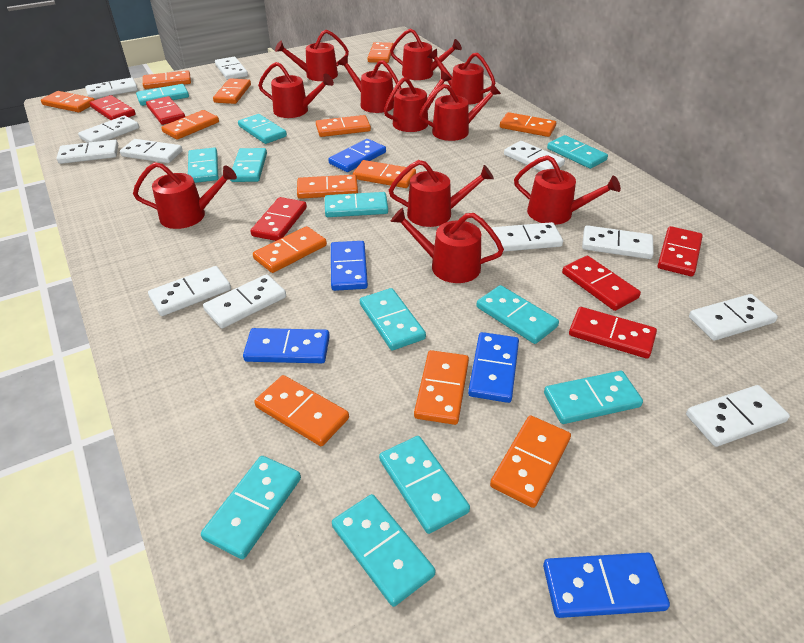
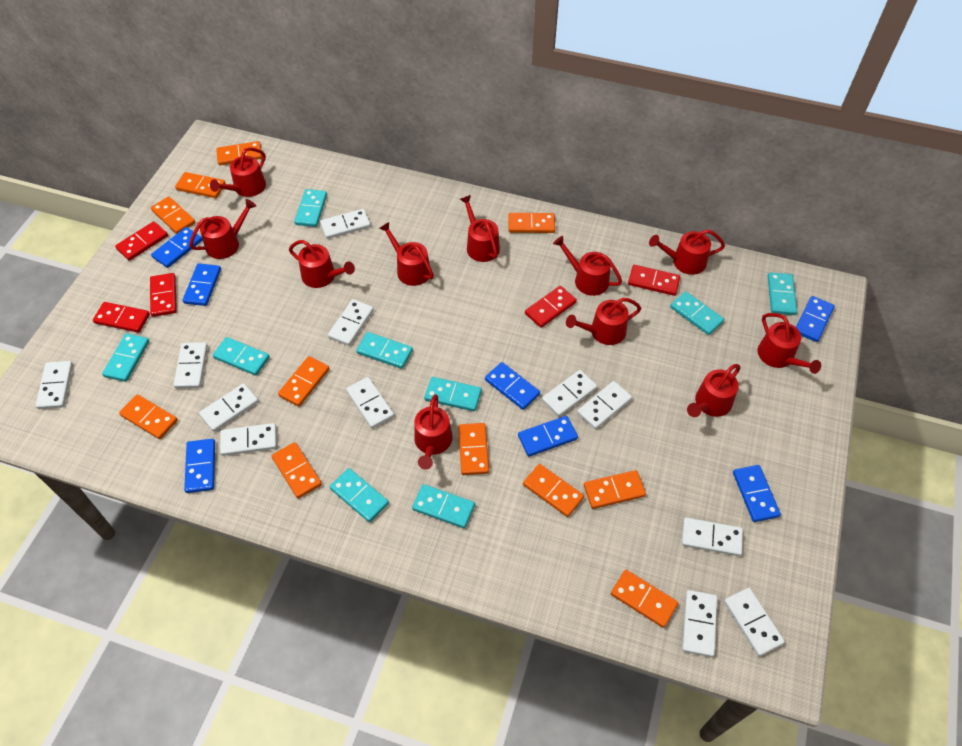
blue domino: [243,328,330,363] [328,139,386,172] [331,241,368,291] [468,332,519,403] [543,552,670,618] = 5 -> [151,227,203,268] [183,263,221,306] [184,439,215,493] [485,362,540,410] [518,416,578,457] [733,465,781,522] [796,296,835,342] = 7
orange domino: [41,91,95,113] [143,70,191,89] [161,110,219,140] [213,78,251,104] [253,226,327,273] [254,375,349,446] [297,175,358,199] [316,115,371,137] [353,160,416,188] [367,42,393,63] [414,350,469,425] [490,415,571,508] [500,112,556,137] = 13 -> [119,394,178,439] [151,197,196,234] [175,172,226,198] [216,141,262,165] [272,442,322,499] [278,356,330,407] [458,423,489,475] [508,213,555,233] [523,464,584,517] [584,470,646,509] [611,570,678,628] = 11
red domino: [90,95,136,120] [146,96,185,125] [250,197,307,241] [562,256,641,311] [569,307,657,359] [658,226,703,276] = 6 -> [93,302,150,333] [115,221,168,261] [150,273,177,317] [525,286,577,328] [628,265,680,296] = 5
turquoise domino: [136,84,189,106] [188,148,218,183] [201,456,301,559] [230,148,267,182] [238,114,287,144] [325,192,388,217] [332,494,436,607] [360,288,426,350] [379,436,470,534] [476,285,559,344] [544,371,643,424] [547,135,608,169] = 12 -> [102,334,149,382] [213,337,270,376] [294,189,327,227] [330,468,389,522] [356,332,413,369] [412,484,475,528] [424,377,482,411] [670,291,724,335] [768,272,797,315] = 9

